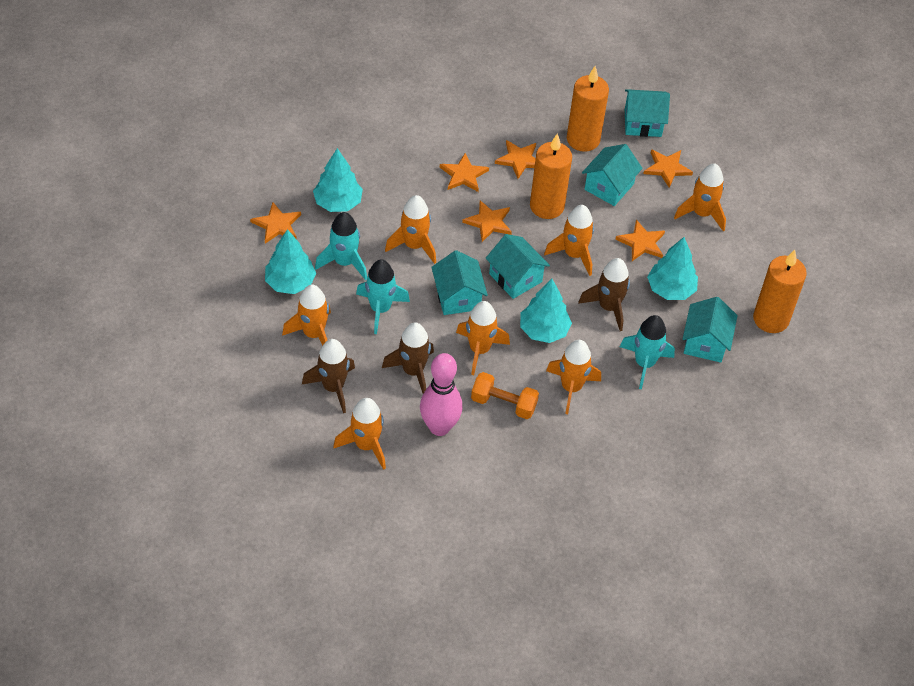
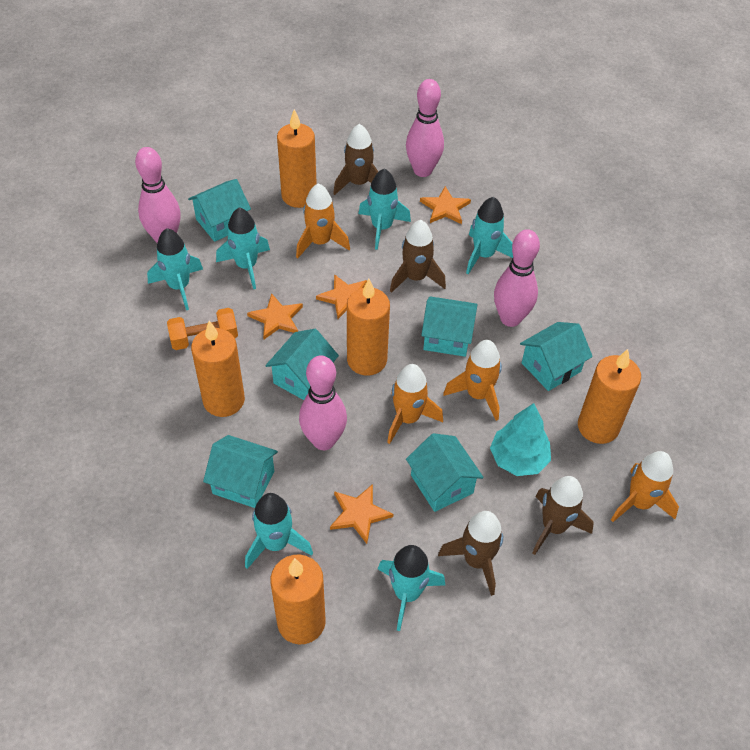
brown rocket: [302,339,355,413] [382,322,434,394] [578,258,630,331] = 3 -> [333,124,378,195] [390,220,446,293] [438,511,503,596] [532,476,594,555] = 4
orange candle: [530,133,572,219] [567,66,609,152] [753,250,807,333] = 3 -> [191,321,245,417] [270,554,326,645] [277,109,317,208] [347,279,390,376] [578,349,641,444] = 5
orange rocket: [282,285,331,346] [333,398,386,470] [385,195,436,264] [456,301,510,375] [544,205,594,276] [546,340,601,414] [674,163,726,232] = 7 -> [296,183,350,258] [387,364,443,444] [443,340,502,421] [611,451,679,522] = 4
orange star: [250,202,301,244] [440,153,489,192] [462,200,512,242] [495,140,536,179] [616,220,665,261] [643,149,693,188] = 6 -> [247,293,303,339] [316,274,367,319] [330,484,393,544] [420,186,471,224] = 4
pink bowling pin: [420,353,462,436] = 1 -> [135,147,181,243] [299,355,347,450] [406,79,444,177] [494,229,540,327] = 4
turquoise house: [431,250,488,315] [486,234,550,299] [582,144,643,206] [625,89,670,137] [683,297,738,363] = 5 -> [188,179,251,242] [203,435,278,508] [265,329,339,400] [406,433,484,512] [421,296,477,357] [520,322,593,391] = 6
turquoise rocket: [315,212,367,280] [356,259,410,334] [620,315,675,389] = 3 -> [147,228,203,310] [216,207,270,289] [245,493,313,569] [359,169,411,250] [378,545,445,631] [466,197,513,274] = 6
turquoise tree: [265,229,316,294] [313,148,363,212] [520,279,572,343] [647,237,698,300] = 4 -> [490,403,551,476] = 1

